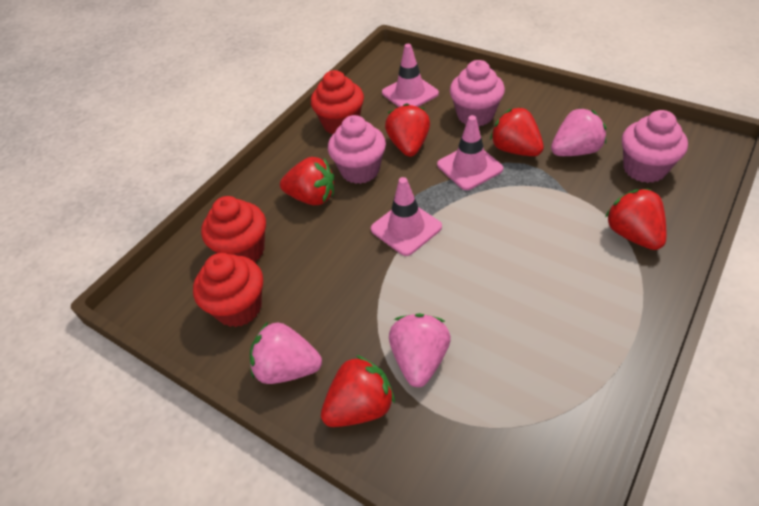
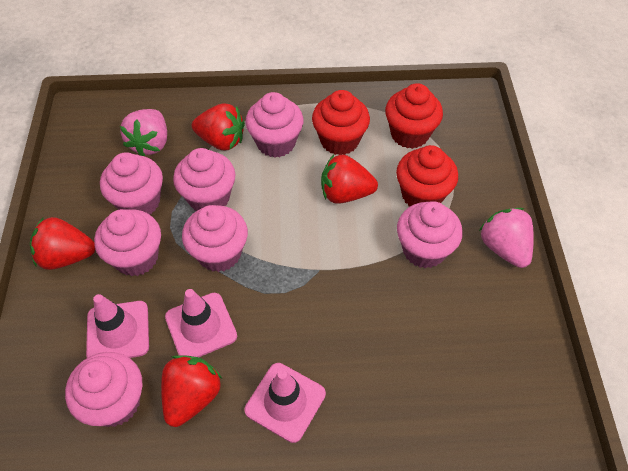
pink cupcake: [328,115,386,184] [450,60,505,127] [622,110,688,183] = 3 -> [65,352,143,427] [94,209,161,276] [100,152,163,215] [173,148,236,211] [182,205,248,272] [245,92,304,158] [397,201,463,269] = 7
pink strawberry: [250,322,322,384] [389,313,451,387] [551,108,606,156] = 3 -> [120,109,167,156] [479,208,534,268] = 2
red strawberry: [280,157,334,205] [321,355,395,427] [385,103,430,157] [490,107,544,156] [605,189,667,250] = 5 -> [30,217,95,270] [161,355,222,427] [192,104,245,150] [321,154,378,204] = 4

